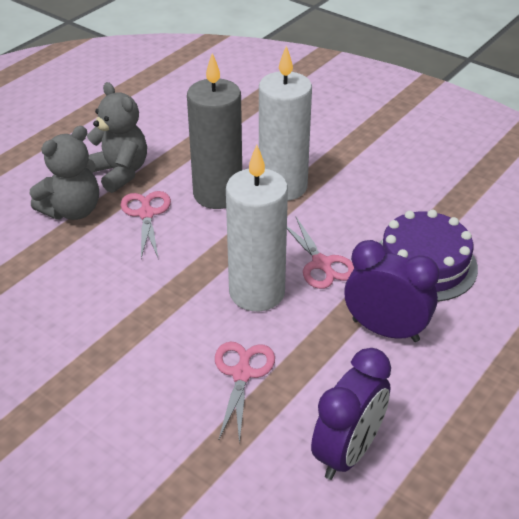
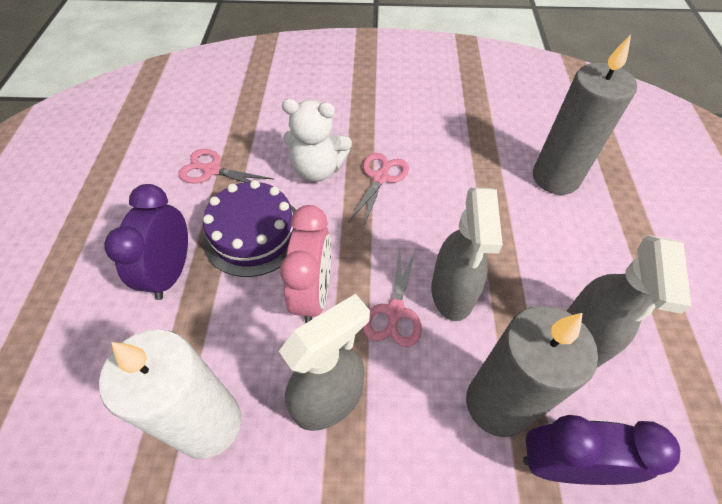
grey candle: [187,53,242,209] = 1 -> [466,306,598,437] [533,34,637,195] = 2
grey spray bottle: none = 0 -> [279,294,370,431] [431,187,503,321] [567,235,692,367] = 3
grey teddy bear: [30,126,99,220] [87,82,147,193] = 2 -> none = 0
pink clock: none = 0 -> [280,205,331,323] = 1
white candle: [226,145,288,311] [259,45,312,201] = 2 -> [99,329,241,459] = 1
white teddy bear: none = 0 -> [282,99,352,182] = 1

